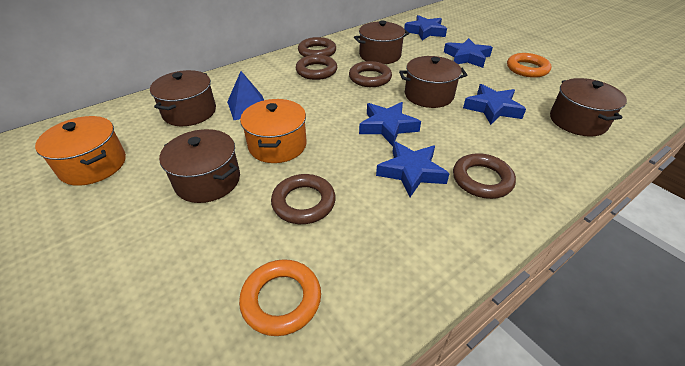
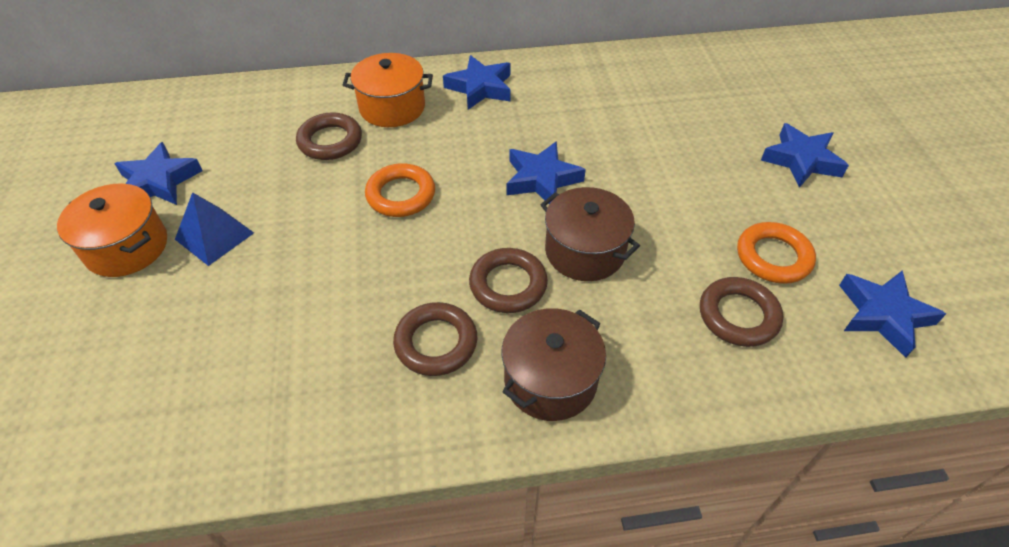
brown pot: [150,70,216,126] [159,129,240,203] [354,21,409,64] [399,56,467,108] [550,78,627,137] = 5 -> [502,308,606,421] [540,187,640,281] = 2
brown ring: [271,174,336,224] [296,55,337,80] [298,37,336,57] [349,61,392,87] [453,153,516,199] = 5 -> [296,112,362,160] [393,302,477,376] [469,248,548,313] [700,277,783,347] = 4

